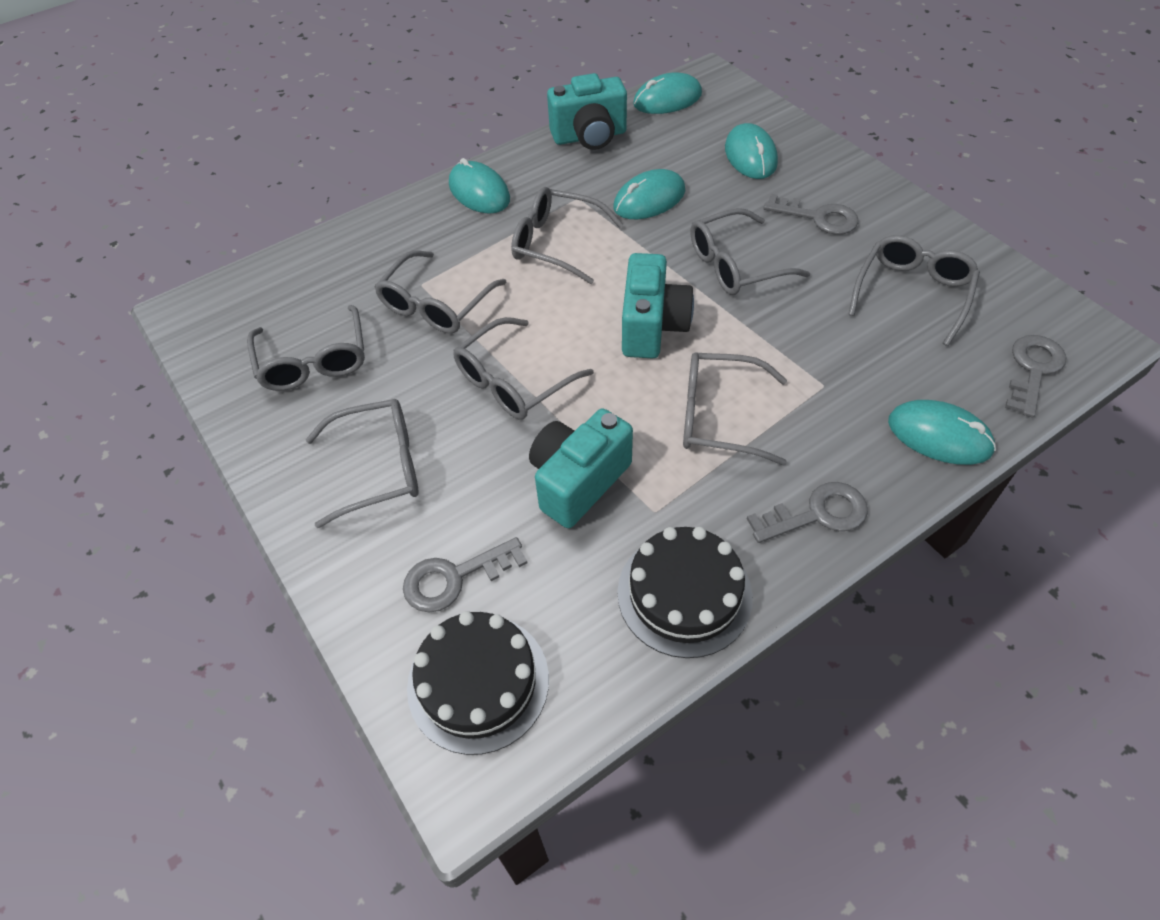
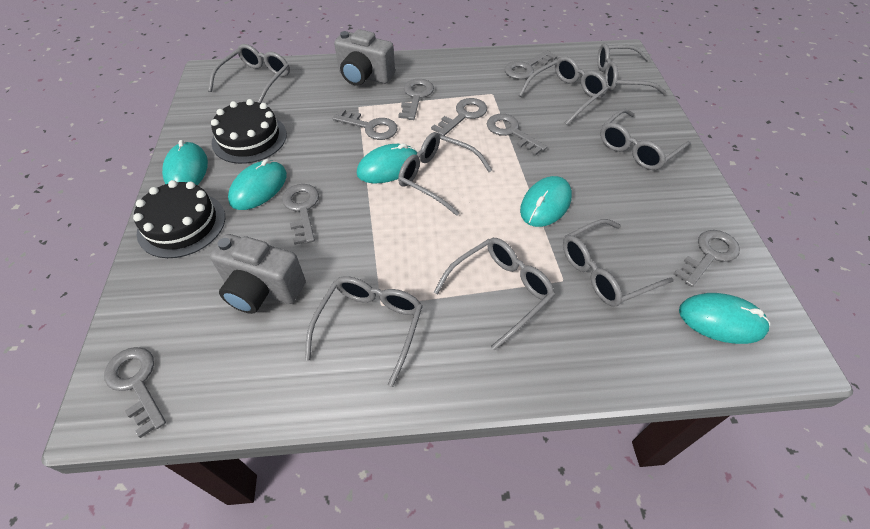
grey camera: none = 0 -> [210,234,306,314] [334,29,395,86] = 2
grey key: [403,537,528,613] [747,482,868,543] [764,193,858,235] [1005,335,1066,418] = 4 -> [104,347,166,438] [282,184,319,245] [332,109,398,140] [398,79,434,120] [431,98,487,136] [487,114,547,156] [505,50,557,79] [674,230,740,287] = 8
turquoise camera: [529,408,633,528] [547,73,627,150] [622,253,694,358] = 3 -> none = 0

